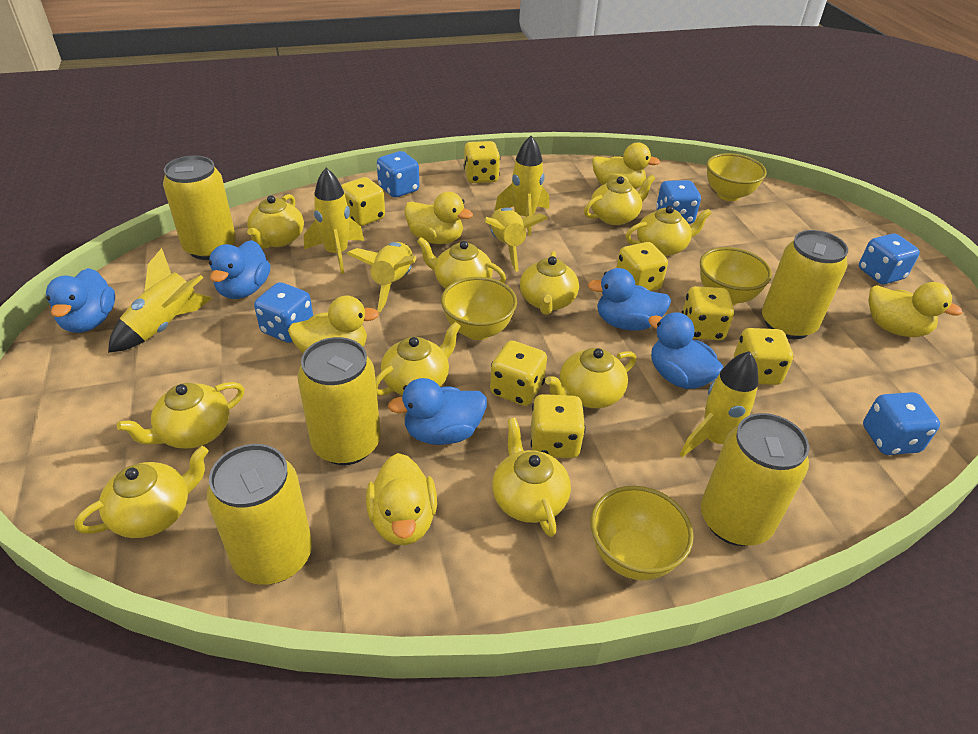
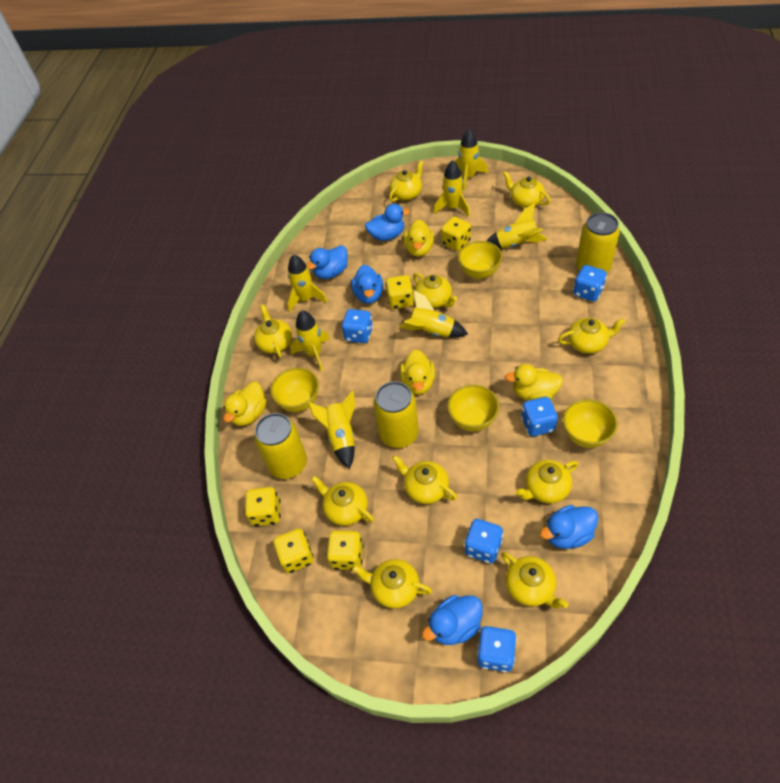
yellow can: [163,156,236,260] [207,444,312,585] [297,337,381,465] [701,413,809,546] [762,230,848,339] = 5 -> [254,413,307,479] [373,381,419,448] [576,212,620,273] = 3
yellow dice: [341,177,385,226] [464,141,500,183] [490,340,547,406] [531,394,586,458] [616,242,668,291] [682,286,735,340] [734,328,793,385] = 7 -> [244,487,280,526] [273,529,314,573] [326,531,364,570] [385,275,414,309] [441,217,471,251] = 5
yellow duck: [288,296,379,353] [366,453,437,545] [404,192,473,244] [592,143,660,189] [868,282,963,337] = 5 -> [223,382,266,426] [400,350,435,395] [404,219,434,257] [505,364,563,401] = 4
yellow rocket: [108,248,212,353] [304,168,364,274] [347,242,417,312] [484,208,548,272] [495,136,549,236] [680,351,759,457] = 6 -> [287,254,327,313] [290,310,330,372] [308,390,356,469] [399,290,468,337] [434,160,470,217] [455,129,488,190] [487,203,548,248] = 7

